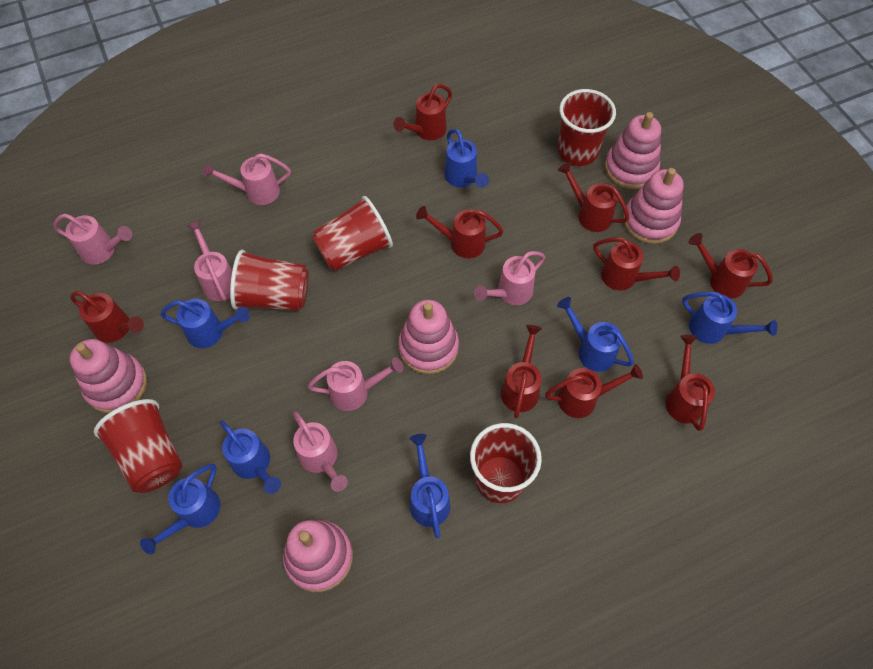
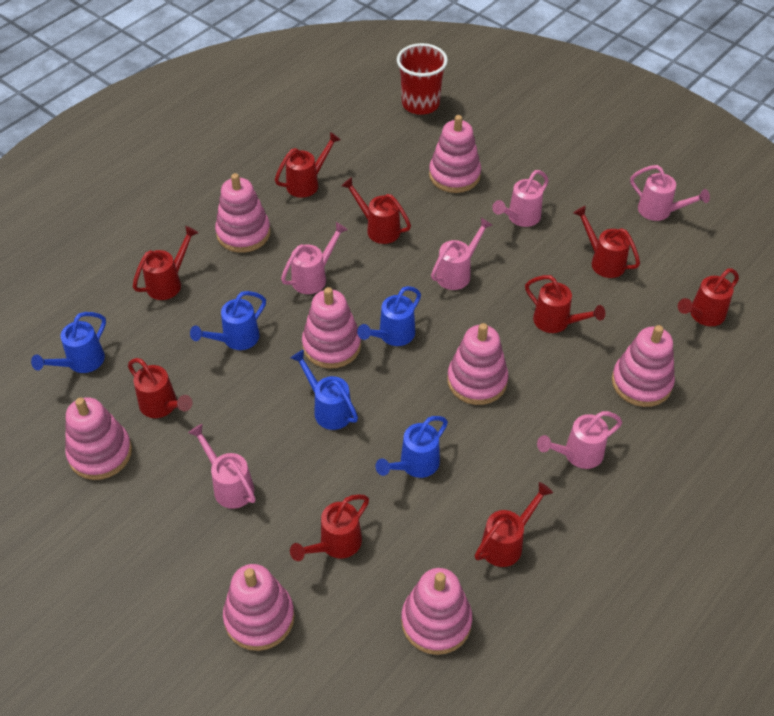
blue watering can: [140,464,221,554] [161,299,250,348] [220,420,281,494] [410,434,450,538] [444,129,489,188] [557,297,634,372] [682,292,778,344] = 7 -> [31,312,106,373] [190,291,266,350] [291,350,358,430] [357,286,421,346] [375,416,448,478] = 5
pink stacking toy: [70,339,147,413] [283,520,353,592] [398,300,459,374] [605,112,661,189] [623,168,683,244] = 5 -> [65,397,132,480] [215,173,271,253] [223,564,295,651] [302,287,361,369] [401,568,472,655] [429,115,481,193] [447,323,508,405] [612,325,675,407] = 8
red cup: [94,399,182,493] [230,250,309,311] [312,196,393,271] [470,423,542,503] [558,89,616,166] = 5 -> [397,43,448,115] = 1

